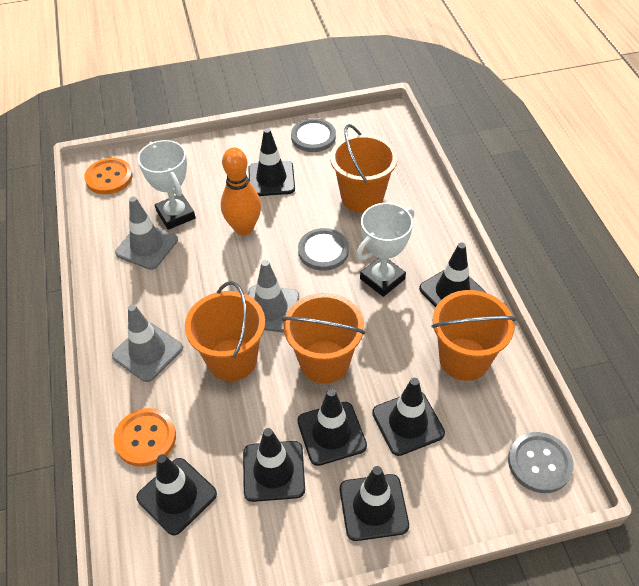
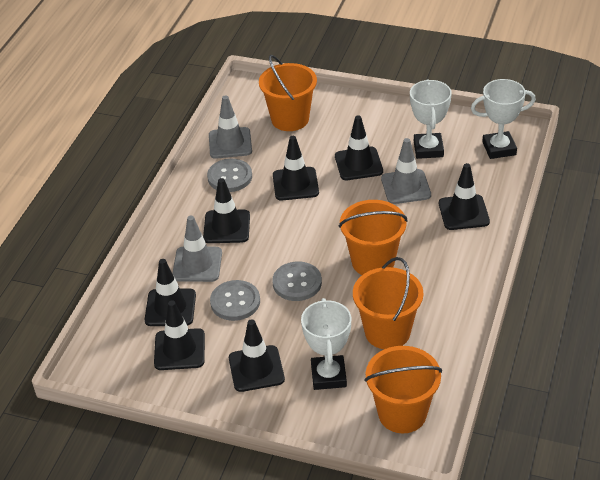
orange bowling pin: [221,148,261,235] = 1 -> none = 0
orange button: [84,158,133,194] [114,408,176,467] = 2 -> none = 0
white trophy: [138,140,195,230] [357,203,414,297] = 2 -> [301,298,351,390] [410,79,452,159] [471,79,536,159] = 3

